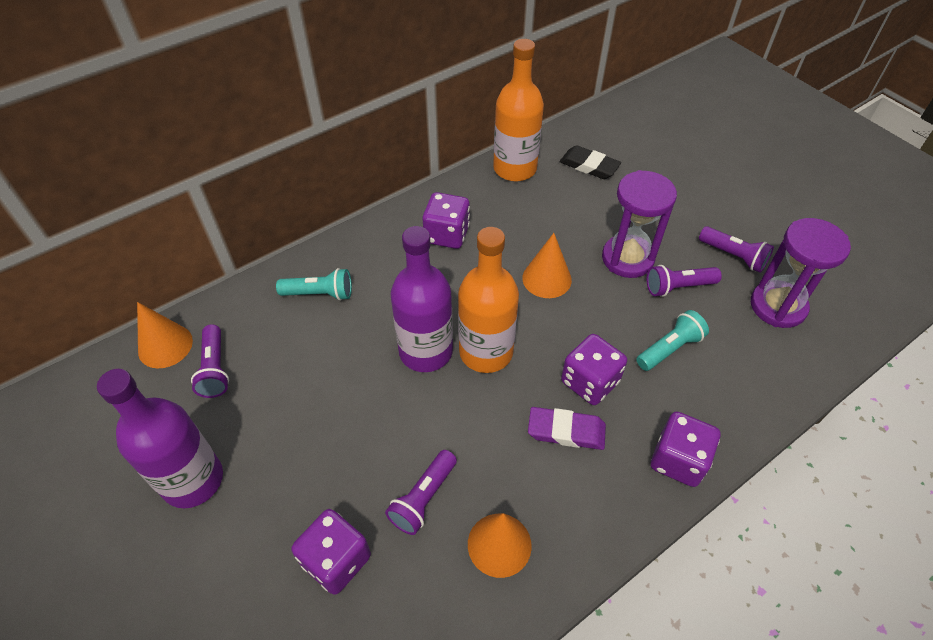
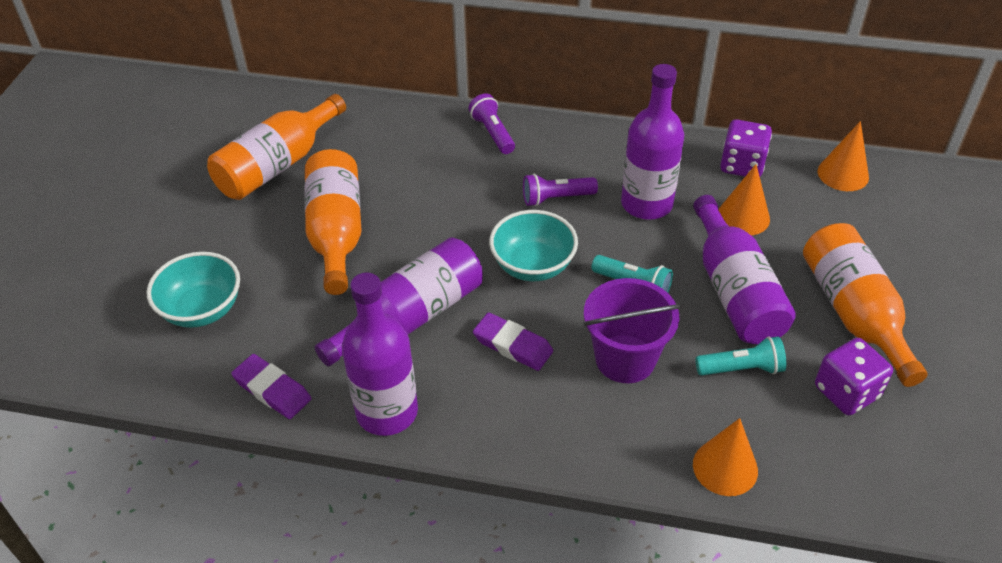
black eraser: [559,145,621,179] = 1 -> none = 0
orange bottle: [458,227,519,373] [493,39,544,182] = 2 -> [207,94,346,200] [305,149,361,295] [803,223,927,387] = 3
purple bottle: [97,369,223,508] [390,226,453,372] = 2 -> [315,237,483,366] [342,273,418,436] [621,64,684,220] [693,195,796,344] = 4
purple bucket: none = 0 -> [583,278,681,383] = 1
purple dice: [291,509,371,595] [423,192,470,249] [561,334,627,405] [651,412,720,487] = 4 -> [720,119,772,177] [815,338,893,415] = 2
purple eraser: [528,407,606,450] = 1 -> [231,354,311,419] [473,312,553,371] = 2
purple flashlight: [191,324,229,398] [385,450,457,535] [647,265,722,297] [699,226,774,273] = 4 -> [469,94,515,154] [523,174,598,207] = 2
purple hourglass: [602,170,677,278] [751,218,851,328] = 2 -> none = 0
turquoise bowl: none = 0 -> [146,252,240,328] [489,210,578,281] = 2

